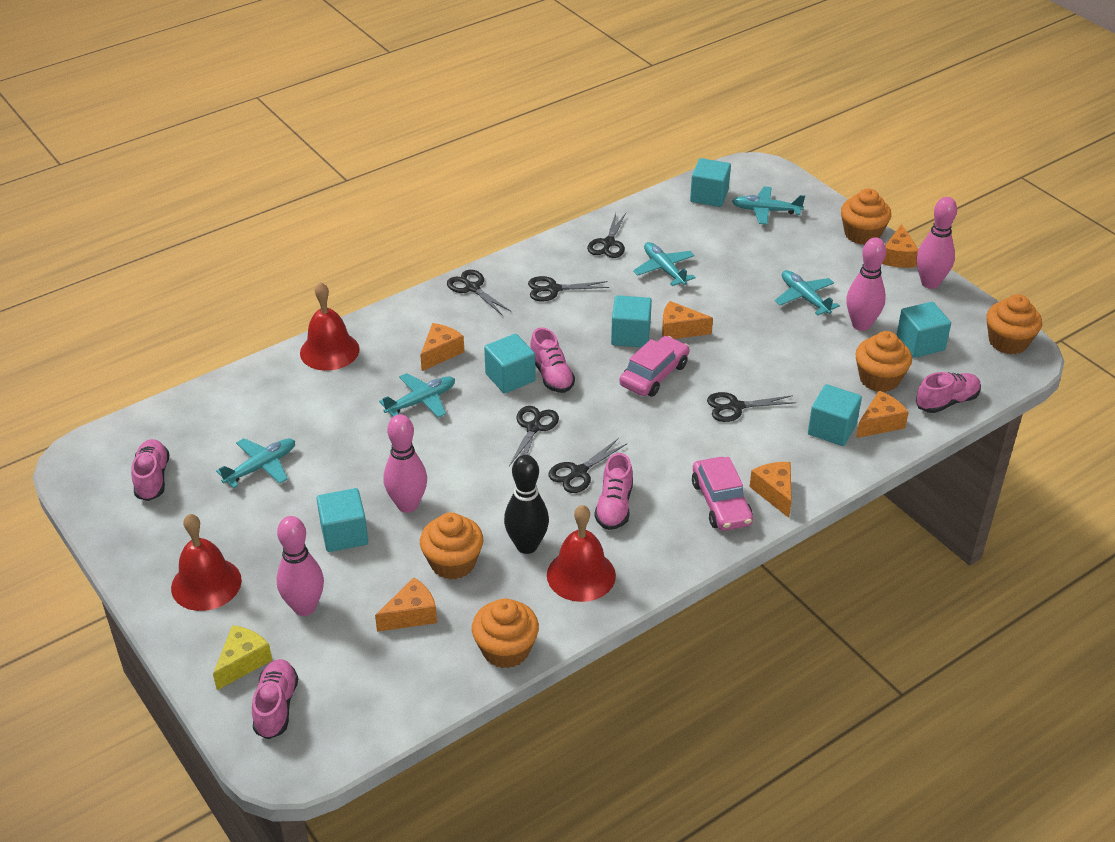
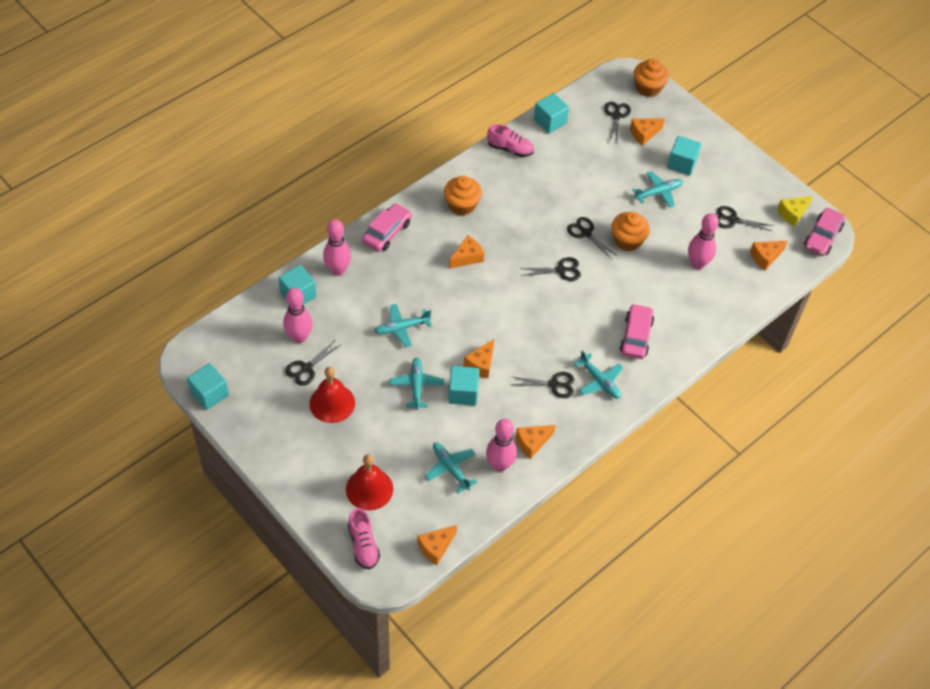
black bowling pin: [504,455,549,554] = 1 -> none = 0
orange cupcake: [420,512,483,580] [472,598,539,668] [841,189,891,245] [855,331,912,392] [986,294,1042,354] = 5 -> [444,176,482,215] [612,212,650,251] [634,59,669,97] = 3
pink car: [619,336,689,397] [692,457,753,531] = 2 -> [362,203,412,252] [620,304,654,359] [804,208,845,256] = 3
pink shoe: [131,439,169,501] [252,659,298,739] [530,327,575,393] [595,453,633,530] [916,372,981,413] = 5 -> [348,508,380,569] [487,124,534,157] = 2
red bell: [171,514,242,611] [300,282,360,371] [547,505,616,602] = 3 -> [309,367,355,423] [346,454,393,510] = 2
turquoise cube: [316,488,368,552] [484,334,536,394] [611,295,652,347] [690,158,731,207] [808,384,862,446] [896,302,951,358] = 6 -> [187,363,229,410] [278,265,317,305] [448,366,479,406] [534,93,569,133] [667,136,701,175] = 5

